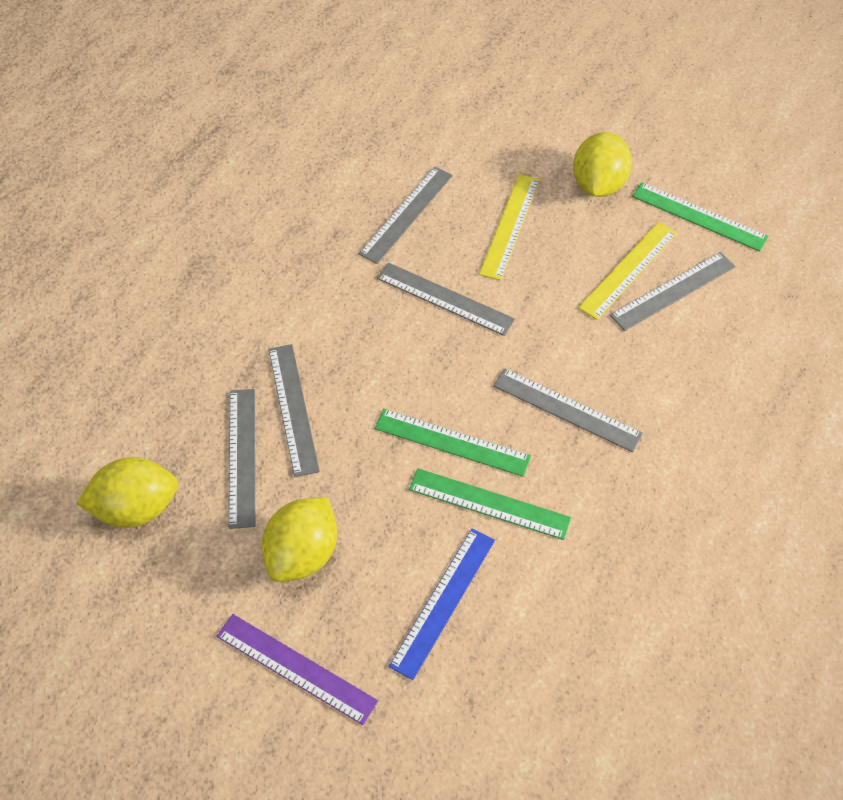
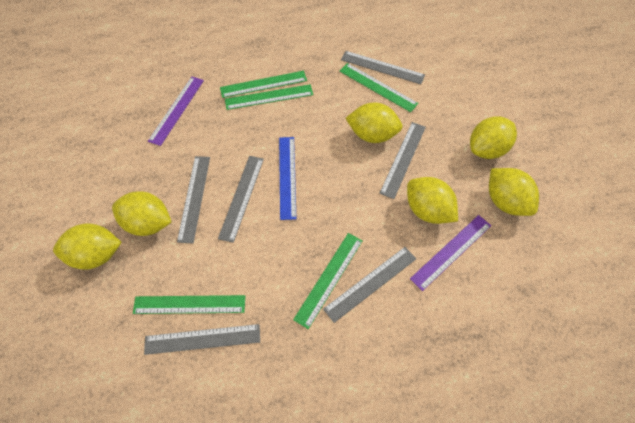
green ruler: [375,409,531,477] [409,468,571,540] [632,182,769,251] = 3 -> [133,295,245,314] [220,71,307,98] [225,84,313,110] [293,233,363,329] [339,63,418,112] = 5
purple ruler: [217,614,378,725] = 1 -> [148,77,204,146] [410,215,491,291] = 2
yellow lemon: [76,457,178,528] [261,497,337,582] [573,132,632,197] = 3 -> [53,223,122,270] [112,191,171,236] [345,102,403,143] [407,177,458,224] [470,116,517,159] [489,168,539,216] = 6
yellow ruler: [479,174,540,281] [578,222,677,320] = 2 -> none = 0

